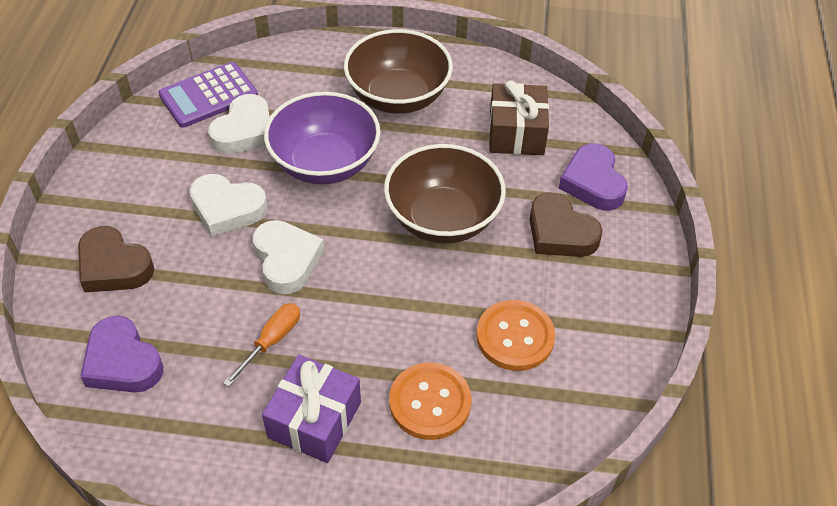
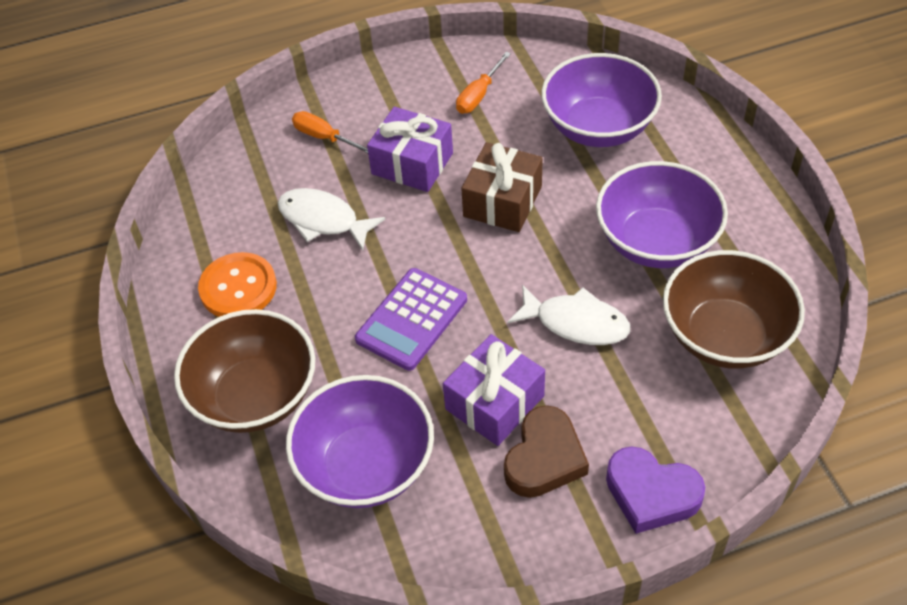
brown heart: [78,226,154,292] [529,193,603,257] = 2 -> [504,405,589,498] = 1
orange button: [389,363,472,440] [476,300,555,371] = 2 -> [198,252,277,317] = 1
orange screwdriver: [223,303,300,387] = 1 -> [292,111,368,153] [456,52,511,114] = 2
purple bowl: [264,92,381,185] = 1 -> [286,375,434,508] [541,53,662,147] [596,161,728,268] = 3
purple gift: [262,354,361,463] = 1 -> [367,107,453,192] [443,334,545,446] = 2
purple heart: [80,316,163,393] [559,143,628,210] = 2 -> [606,446,705,534] = 1
white fish: none = 0 -> [278,188,385,251] [507,285,630,345] = 2
white heart: [189,174,268,237] [208,94,270,154] [253,220,324,294] = 3 -> none = 0

